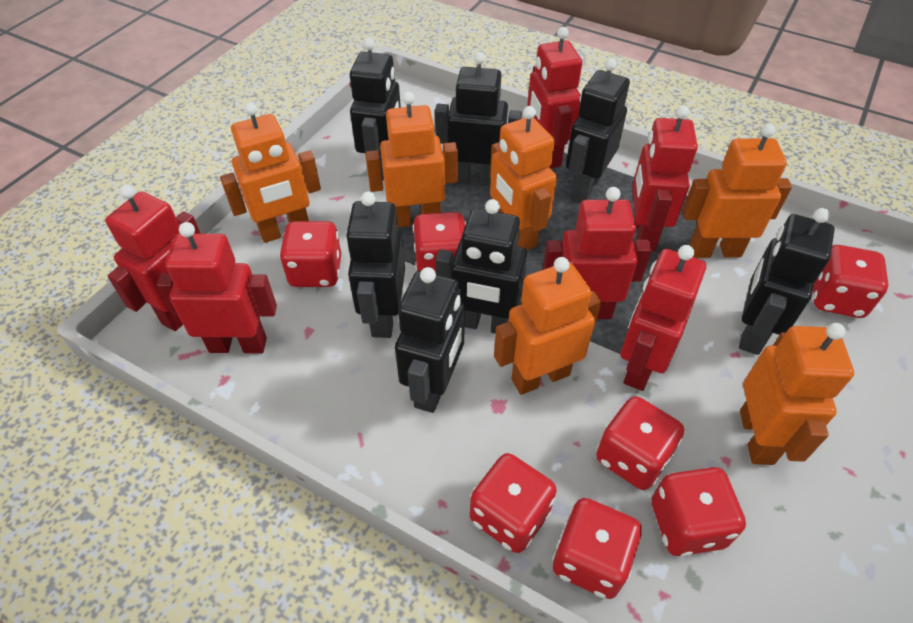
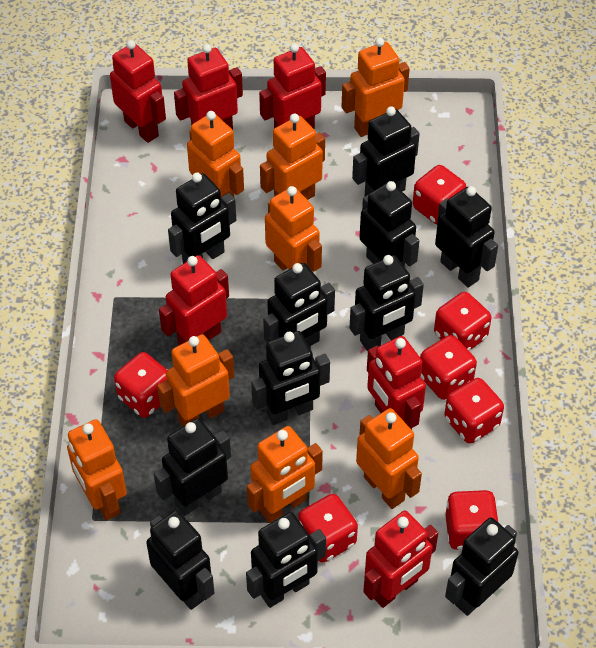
black robot: [346,191,405,338] [350,38,401,181] [395,267,465,413] [435,52,522,186] [436,199,541,334] [566,58,630,201] [739,208,835,355] = 7 -> [146,510,215,610] [154,418,231,516] [168,173,236,264] [246,512,326,608] [251,331,330,425] [263,263,335,347] [350,255,424,351] [352,107,420,196] [359,181,419,267] [435,186,498,288] [445,518,518,616] = 11
orange robot: [220,102,321,243] [365,91,458,227] [490,106,557,250] [494,257,601,395] [682,124,792,258] [740,323,854,465] = 6 -> [67,419,127,520] [157,334,234,426] [187,111,244,197] [247,426,323,523] [260,113,325,200] [265,186,322,272] [342,38,410,137] [356,408,422,509] = 8

